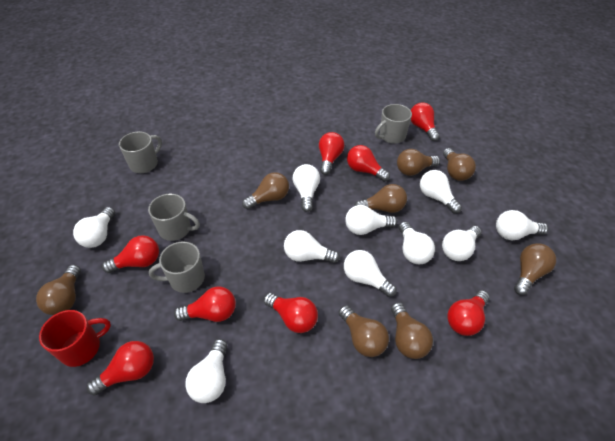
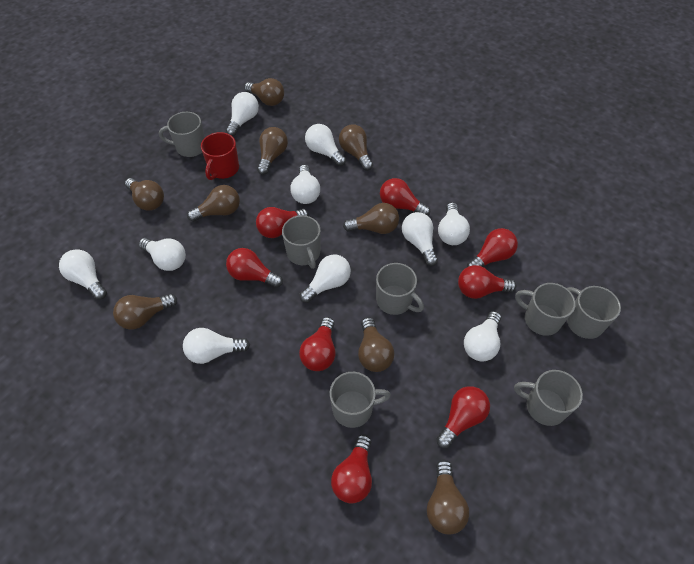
brown light bulb: [36,265,81,315] [242,172,289,209] [339,305,389,357] [354,184,407,213] [391,302,433,359] [397,149,440,176] [443,148,476,181] [514,243,556,295] = 8 -> [113,293,177,329] [125,178,164,211] [187,185,240,222] [244,78,284,106] [257,127,288,175] [339,125,373,170] [343,203,399,234] [358,317,395,372] [427,460,469,534] = 9
grey mug: [119,131,162,173] [148,194,200,241] [149,241,205,293] [375,104,412,144] = 4 -> [159,112,205,157] [282,215,321,269] [330,372,391,428] [376,263,424,315] [514,370,583,426] [515,283,576,336] [567,286,621,339] = 7

